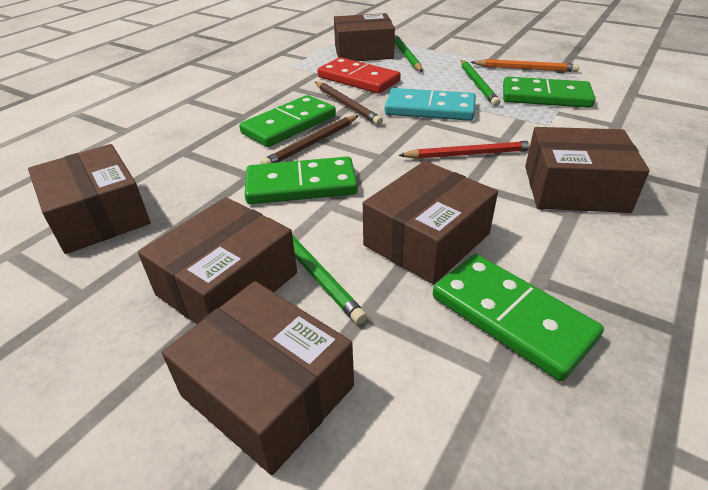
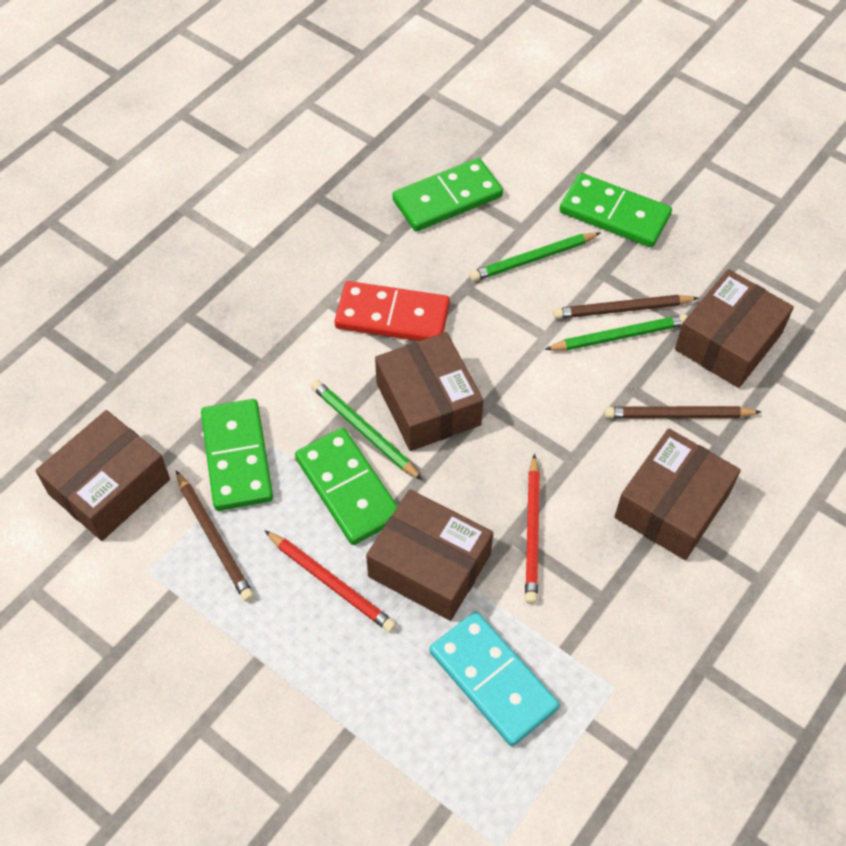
brown box: [28,144,150,254] [138,197,297,324] [162,281,354,475] [334,13,395,61] [363,161,498,284] [525,127,650,213] = 6 -> [36,410,170,541] [366,489,493,621] [375,332,483,451] [615,429,741,560] [675,269,794,388] = 5
brown pencil: [260,115,359,164] [315,82,383,125] = 2 -> [176,470,254,602] [553,295,698,319] [604,406,761,418] = 3
orange pencil: [471,59,580,72] = 1 -> none = 0
red pencil: [398,141,531,159] = 1 -> [264,530,396,632] [525,454,540,604] = 2

